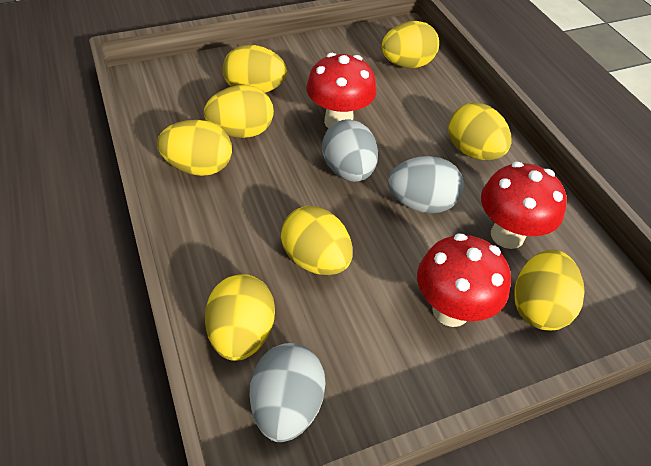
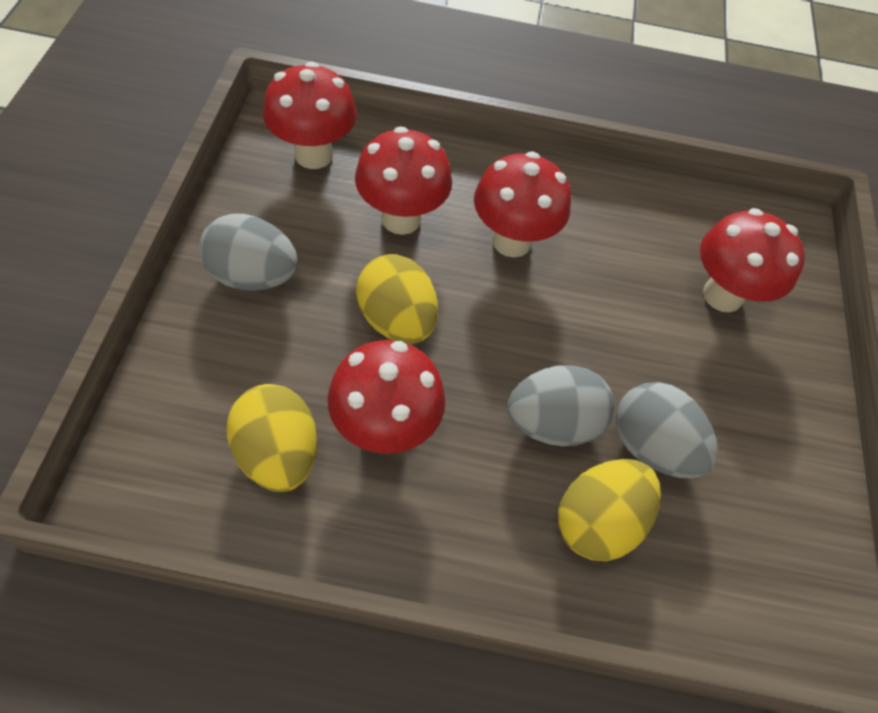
red mushroom: [306,53,377,128] [417,233,511,327] [481,162,567,249] = 3 -> [263,62,357,169] [328,340,446,454] [355,126,452,235] [474,152,571,257] [700,208,805,312] = 5
yellow egg: [157,120,232,176] [204,85,274,138] [205,274,275,361] [223,45,287,93] [281,206,353,275] [381,21,439,68] [448,103,512,160] [514,250,585,331] = 8 -> [227,384,317,492] [356,254,438,344] [558,459,661,561] = 3

